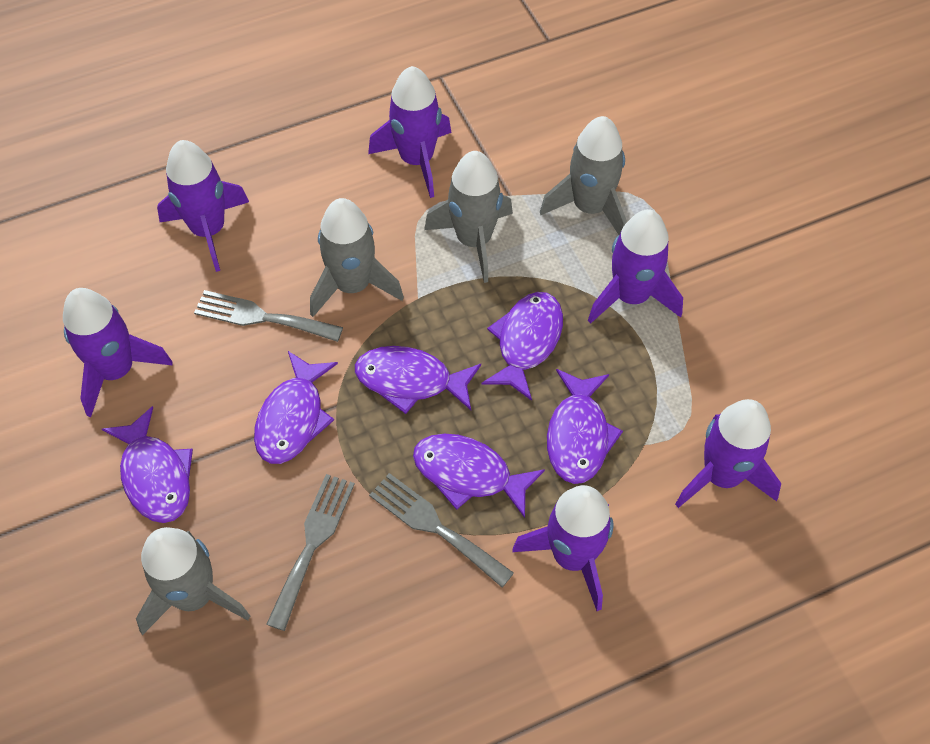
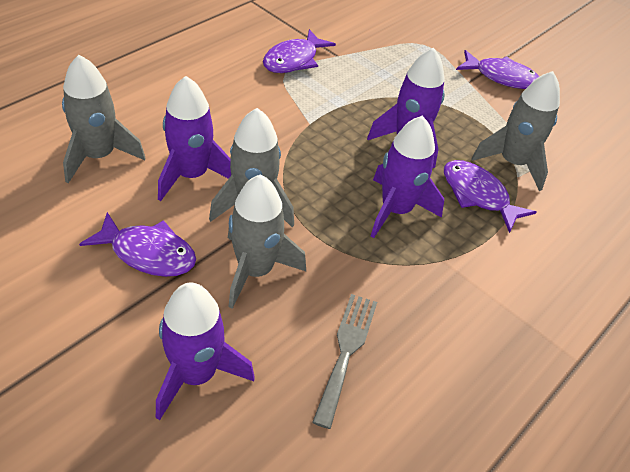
grey fork: [194,290,343,342] [266,474,355,631] [369,473,514,587] = 3 -> [312,294,377,429] = 1
purple fish: [102,406,193,523] [254,351,338,464] [355,346,481,414] [413,434,545,518] [482,292,563,401] [547,369,623,484] = 6 -> [79,212,196,277] [263,29,336,73] [444,160,536,233] [456,50,539,89] = 4
purple rocket: [63,288,173,417] [157,140,249,272] [368,66,451,198] [512,485,613,611] [588,209,683,324] [675,399,781,508] = 6 -> [156,282,255,420] [158,76,231,201] [367,48,445,168] [371,116,444,238] = 4

